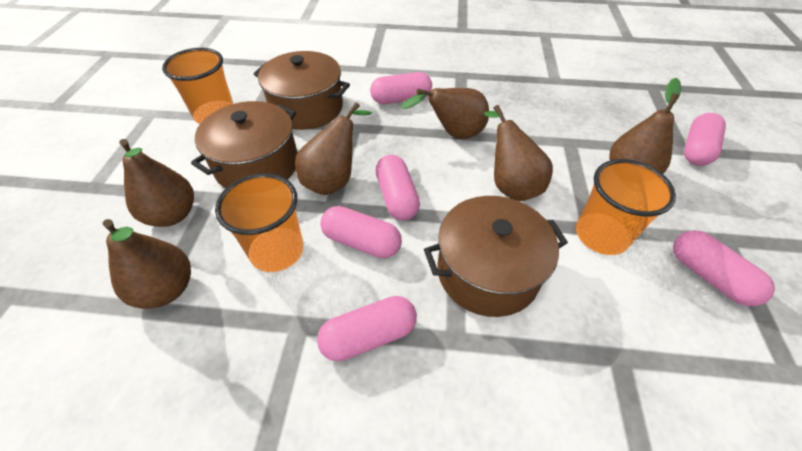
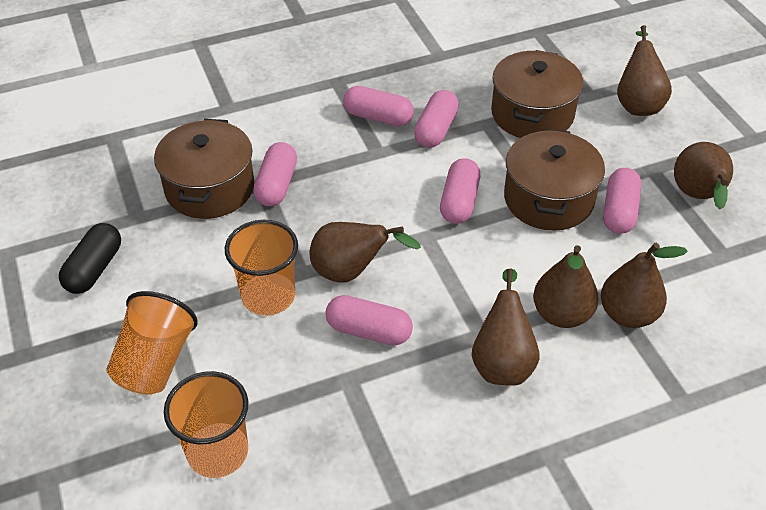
black capsule: none = 0 -> [59,223,121,294] = 1

